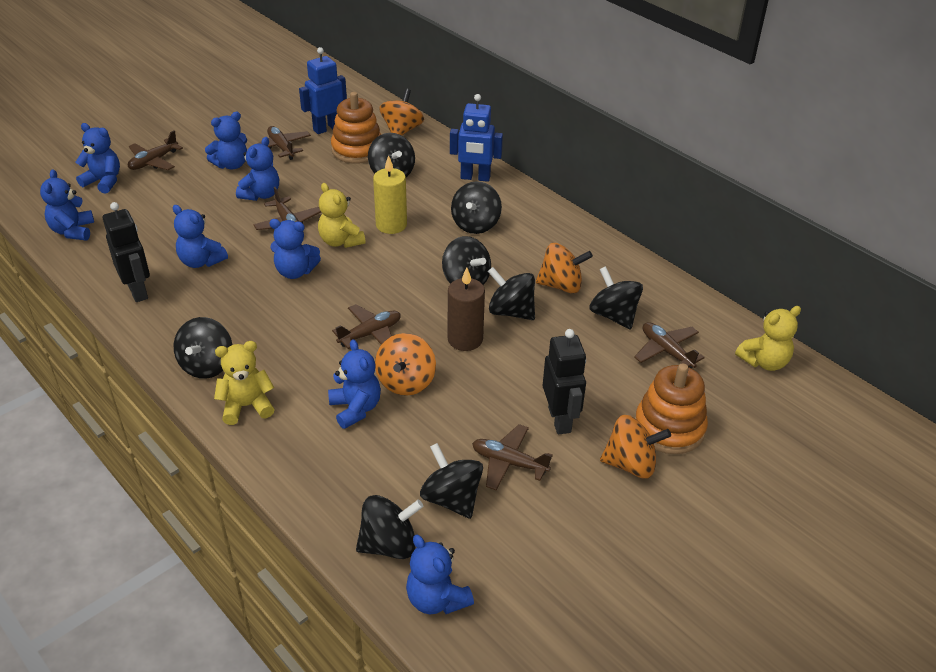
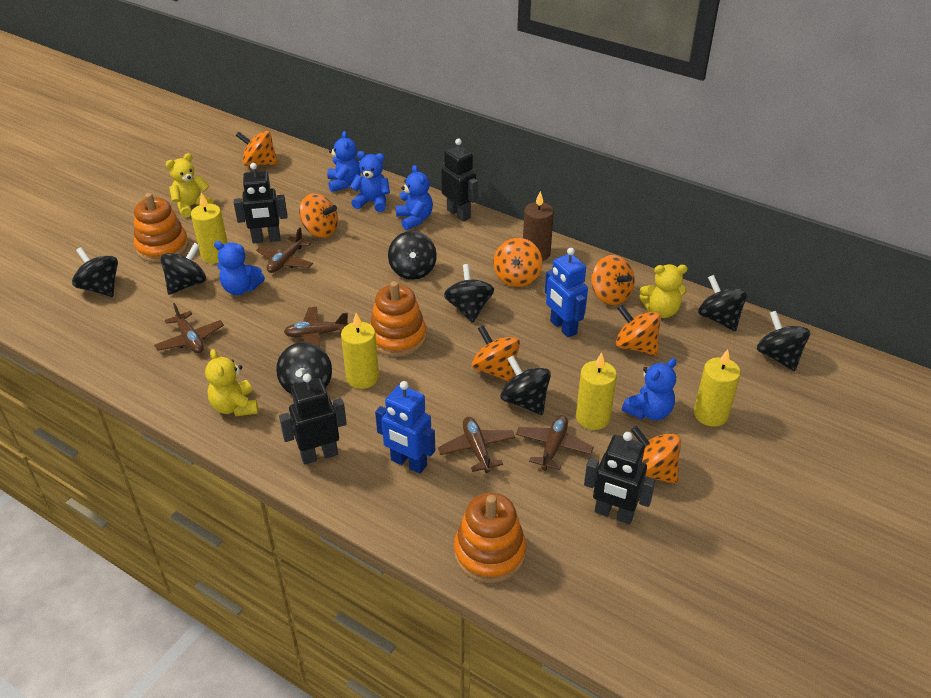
black robot: [103,202,150,302] [543,329,586,434] = 2 -> [234,163,287,244] [279,374,347,465] [441,138,478,222] [584,432,656,524] = 4
blue teddy bear: [40,169,94,240] [76,123,120,194] [173,205,228,268] [205,112,247,169] [236,137,279,201] [269,219,321,279] [328,339,381,429] [406,535,474,614] = 8 -> [214,241,265,295] [327,131,361,192] [350,151,390,212] [396,165,433,230] [622,358,676,420] = 5
brown plane: [128,130,183,170] [253,187,321,230] [257,126,311,160] [332,304,401,349] [472,424,553,490] [634,322,705,369] = 6 -> [154,303,224,353] [256,228,313,273] [284,307,349,347] [438,417,515,473] [516,415,594,471] = 5
orange spinning top: [375,333,436,396] [379,89,424,135] [536,243,593,293] [600,415,671,478] = 4 -> [236,131,278,166] [299,193,338,238] [472,325,520,381] [494,238,542,287] [591,255,635,305] [616,305,661,356] [631,426,681,484] = 7
orange stacking toy: [331,92,381,164] [635,363,708,454] = 2 -> [134,193,189,263] [370,281,427,357] [454,493,526,583] = 3
yellow candle: [373,155,407,234] = 1 -> [191,193,228,264] [341,313,379,389] [576,352,617,430] [694,349,741,427] = 4

